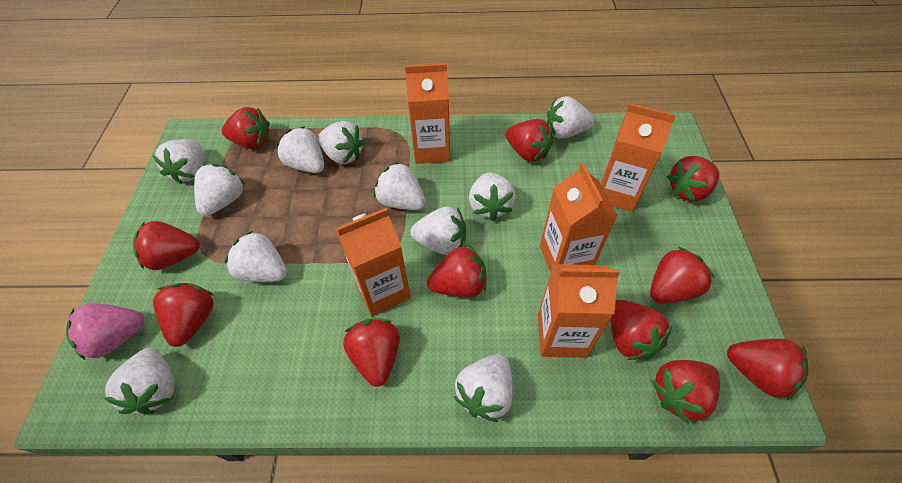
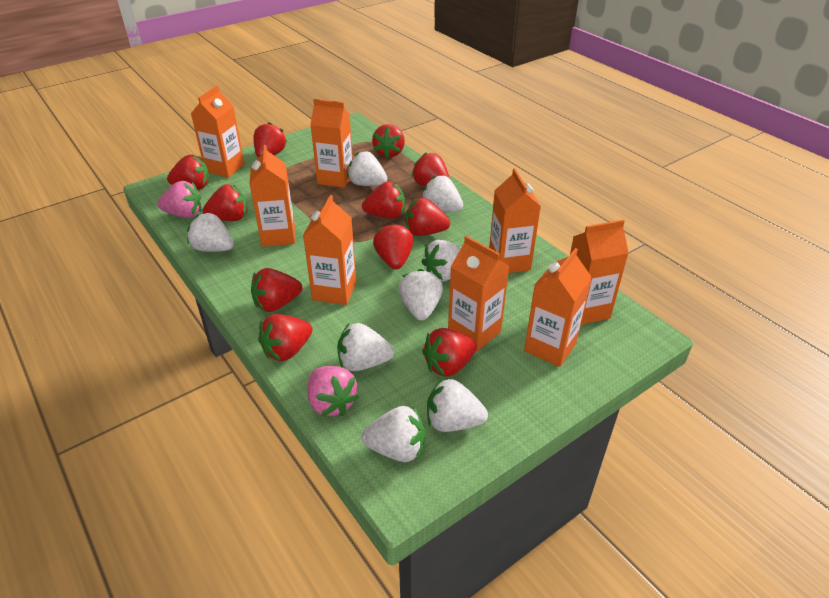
orange carton: [336,207,411,316] [405,63,450,164] [538,264,620,358] [540,163,617,273] [600,103,676,212] = 5 -> [191,86,245,178] [249,145,295,247] [303,195,356,305] [310,99,353,188] [448,236,509,351] [489,168,541,273] [524,248,592,367] [570,220,629,325] = 8
pink strawberry: [66,303,144,360] = 1 -> [157,181,201,218] [307,366,359,416] = 2
white strawberry: [104,348,175,414] [153,139,203,184] [194,164,245,216] [225,230,287,282] [276,126,324,173] [318,121,365,164] [374,162,425,210] [411,206,466,255] [454,354,513,422] [469,172,516,221] [547,96,594,139] = 11 -> [187,213,234,252] [337,323,394,371] [347,152,387,186] [362,406,425,462] [399,269,443,321] [421,240,461,282] [422,176,463,212] [427,378,488,432] = 8

